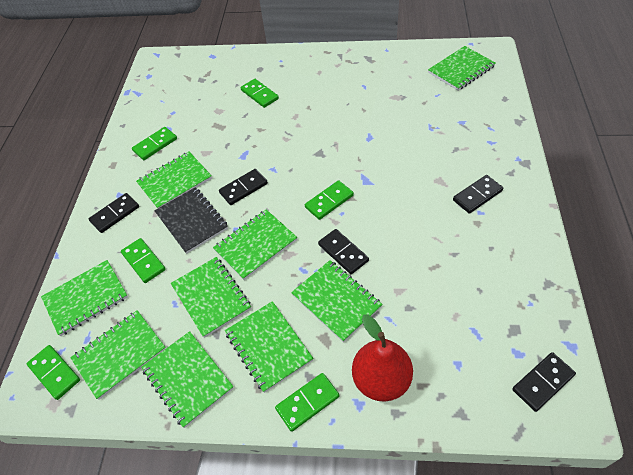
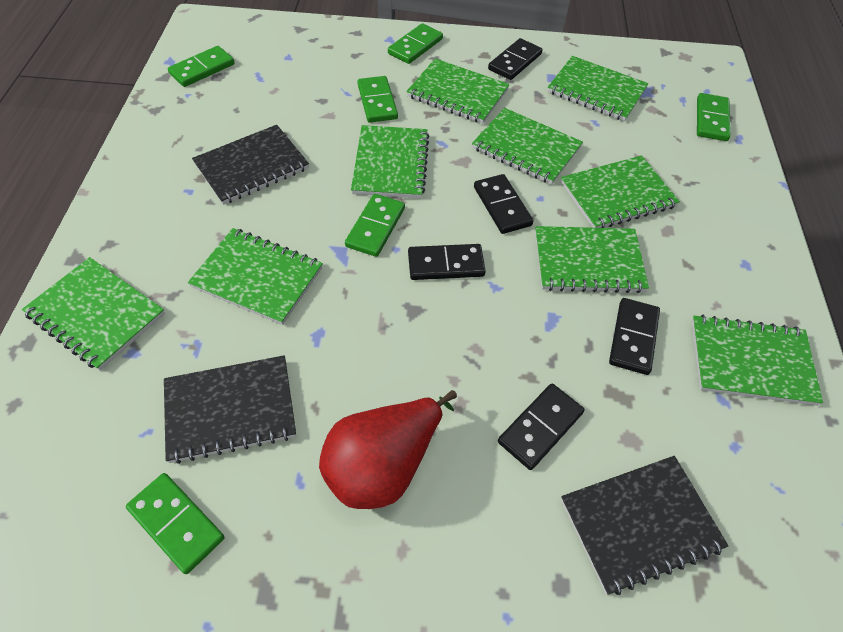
black notebook: [154,187,228,254] = 1 -> [164,355,296,464] [192,125,309,205] [561,456,728,595] = 3

